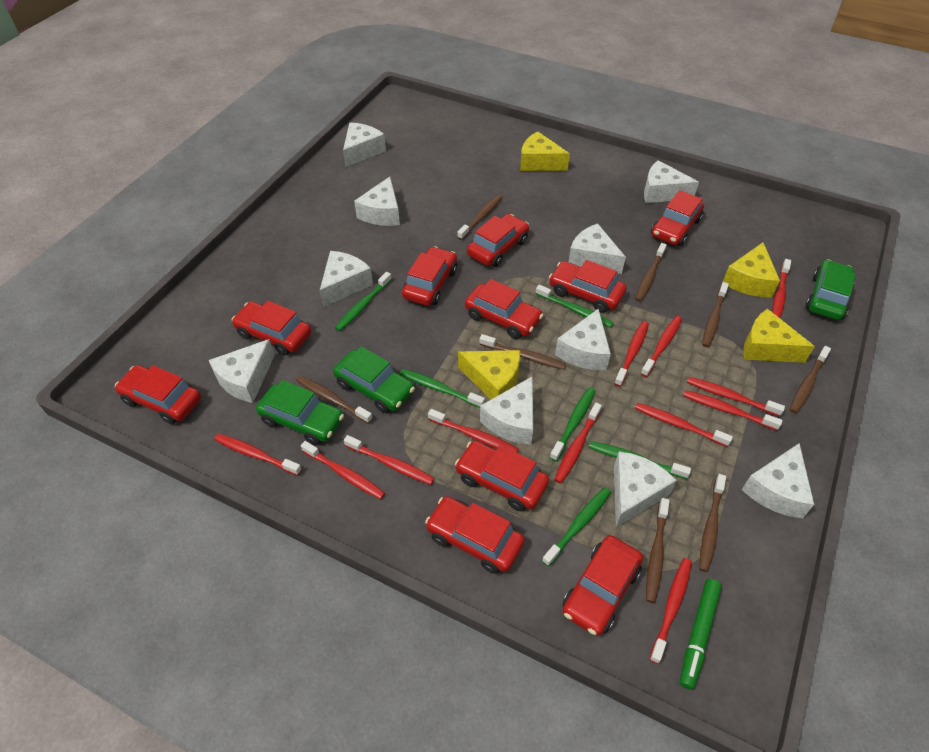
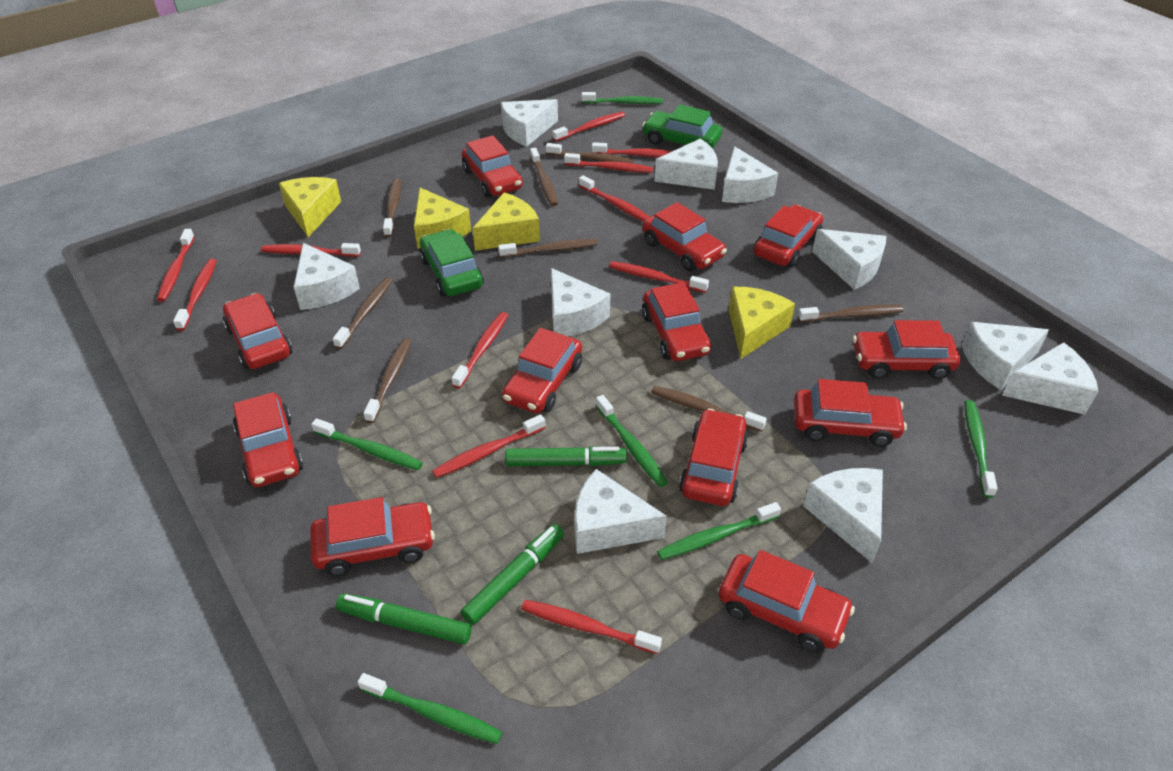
green car: [256,380,344,445] [333,346,415,413] [805,259,856,320] = 3 -> [419,229,484,296] [642,104,722,149] = 2
green marker: [680,579,722,690] = 1 -> [336,593,471,644] [461,524,564,625] [505,446,627,466] = 3
red car: [115,365,201,424] [232,301,311,356] [402,246,457,306] [425,496,525,574] [455,441,549,511] [465,279,543,339] [467,214,529,267] [549,260,627,313] [562,535,643,636] [651,190,704,246] = 10 -> [223,293,292,369] [233,392,303,487] [310,497,435,576] [462,135,523,197] [502,328,582,413] [642,282,711,361] [643,202,727,271] [679,409,749,506] [718,550,855,652] [754,205,823,267] [794,379,907,447] [853,320,960,379] = 12
red toothbrush: [214,434,302,476] [301,441,385,499] [344,435,435,485] [428,409,519,452] [554,403,602,483] [614,321,649,387] [635,403,733,447] [641,316,682,377] [650,558,692,664] [683,390,782,430] [687,377,785,416] [772,259,791,318] = 12 -> [157,229,195,302] [173,259,217,331] [261,243,361,257] [432,414,546,478] [452,312,508,388] [521,600,662,654] [552,112,625,142] [564,153,653,173] [579,175,649,222] [592,142,672,157] [609,261,709,293] = 11

